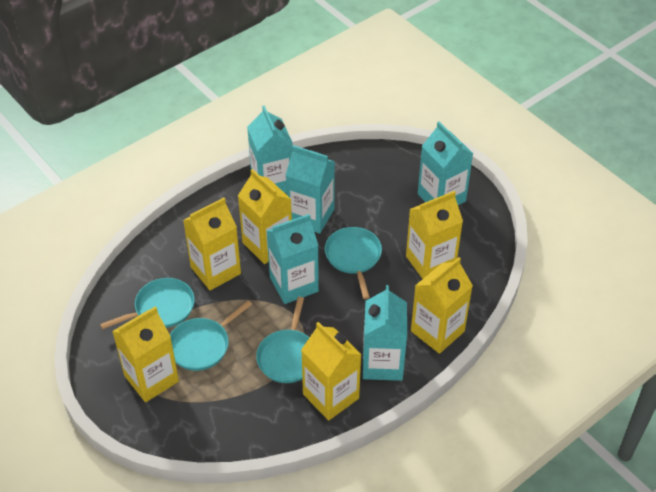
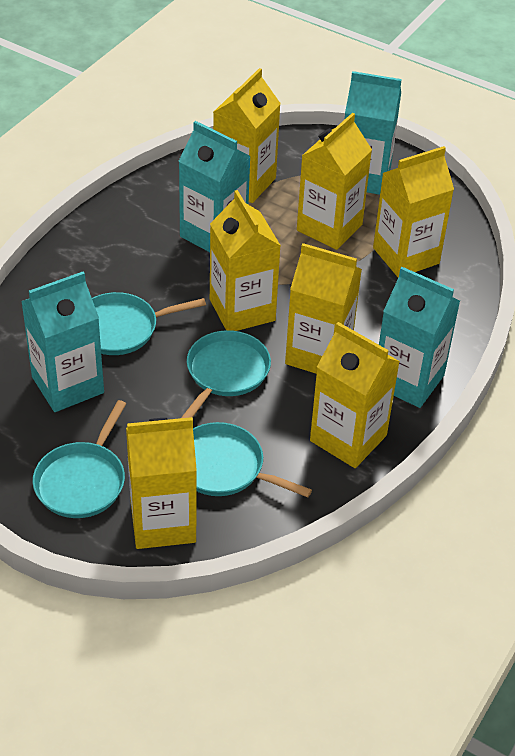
turquoise carton: [247,105,293,193] [267,214,319,304] [285,145,335,234] [363,285,407,381] [418,121,473,205] = 5 -> [21,272,104,412] [179,121,251,252] [345,71,402,195] [379,267,460,408] = 4
yellow carton: [112,306,179,402] [183,198,241,290] [238,169,292,264] [301,322,362,421] [406,191,463,279] [411,257,473,354] = 6 -> [126,417,197,549] [210,190,281,331] [213,68,281,203] [285,243,362,374] [297,113,372,250] [310,322,400,468] [373,146,454,277] = 7

